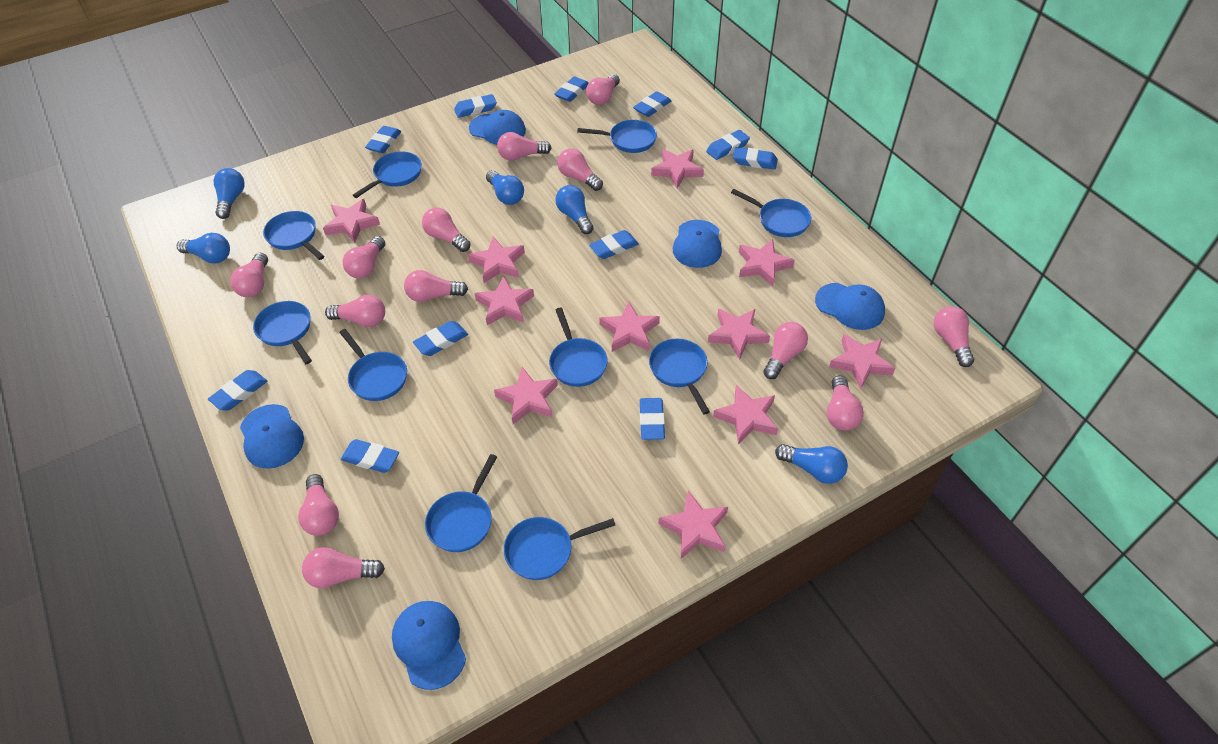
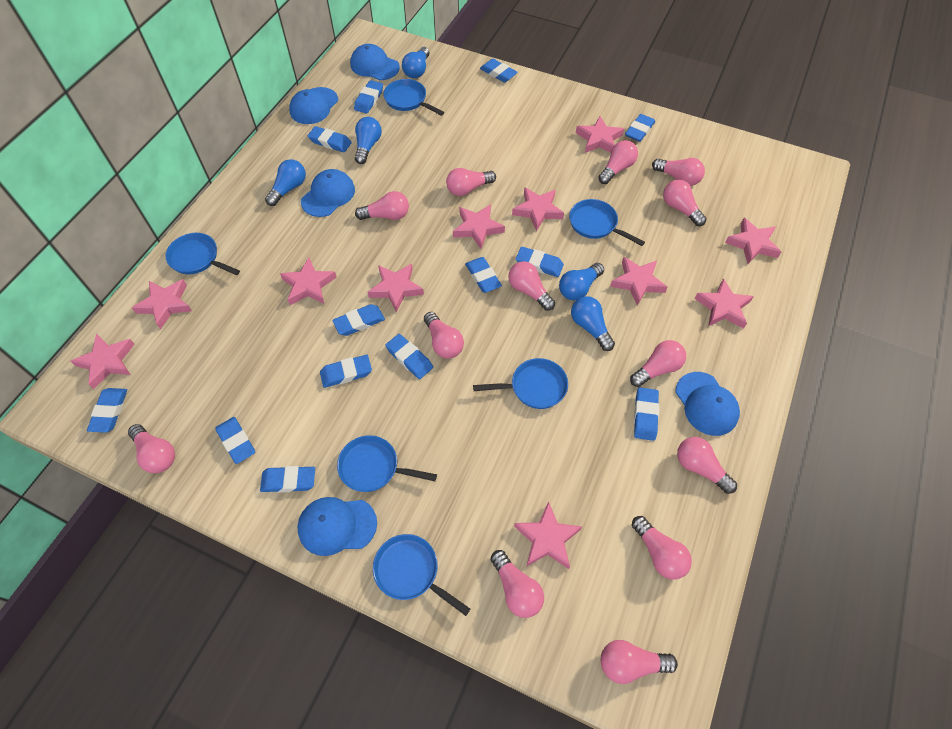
blue eraser: [208,370,267,410] [341,439,399,473] [365,126,401,153] [413,321,468,356] [454,94,497,118] [554,77,588,102] [589,230,639,259] [633,91,671,117] [640,398,665,440] [706,130,750,160] [733,147,778,170] = 11 -> [87,388,127,433] [215,417,255,464] [260,466,315,493] [308,126,352,152] [320,355,372,388] [332,304,385,336] [354,80,383,114] [385,334,433,379] [465,257,502,293] [480,59,518,83] [516,247,564,277] [625,114,655,142] [634,387,659,441] = 13
blue pan: [253,301,312,364] [263,211,324,260] [339,329,407,401] [353,151,422,198] [425,454,497,552] [504,517,615,580] [549,308,608,387] [577,120,657,153] [649,339,710,415] [731,189,811,237] = 10 -> [166,233,240,275] [337,435,437,492] [373,534,470,616] [383,79,444,116] [473,358,568,409] [569,199,645,246] = 6

